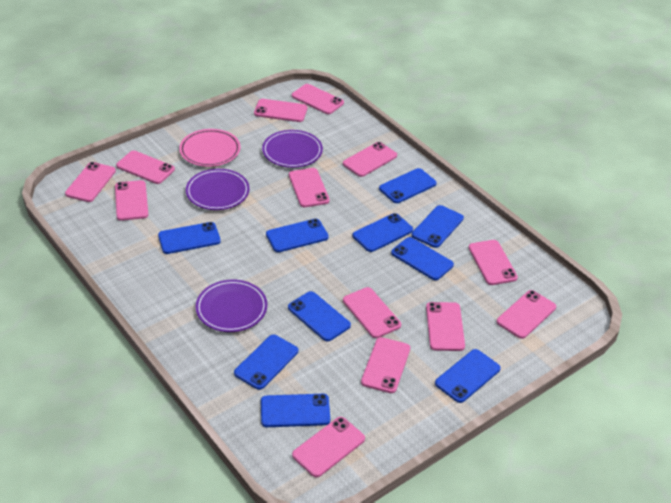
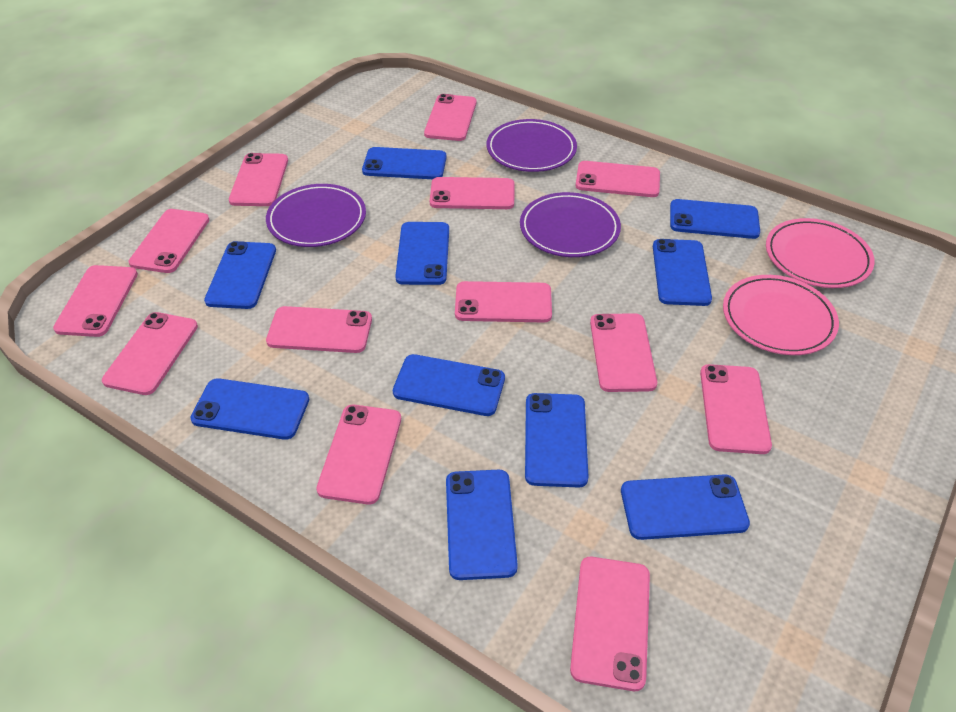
pink plate: [179,129,240,167] = 1 -> [723,275,839,355] [766,218,875,288] = 2

